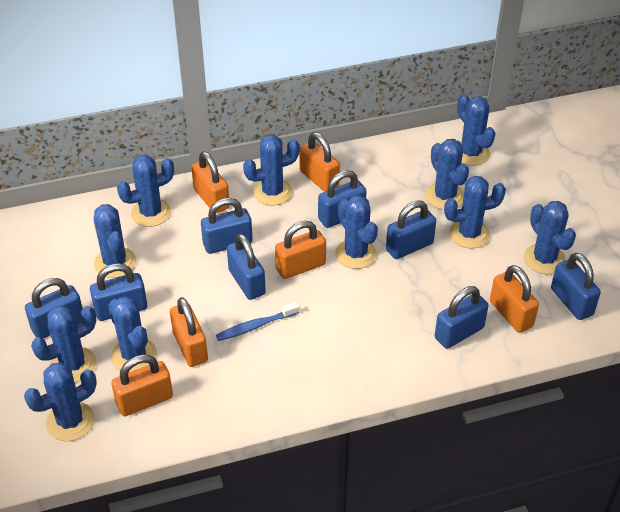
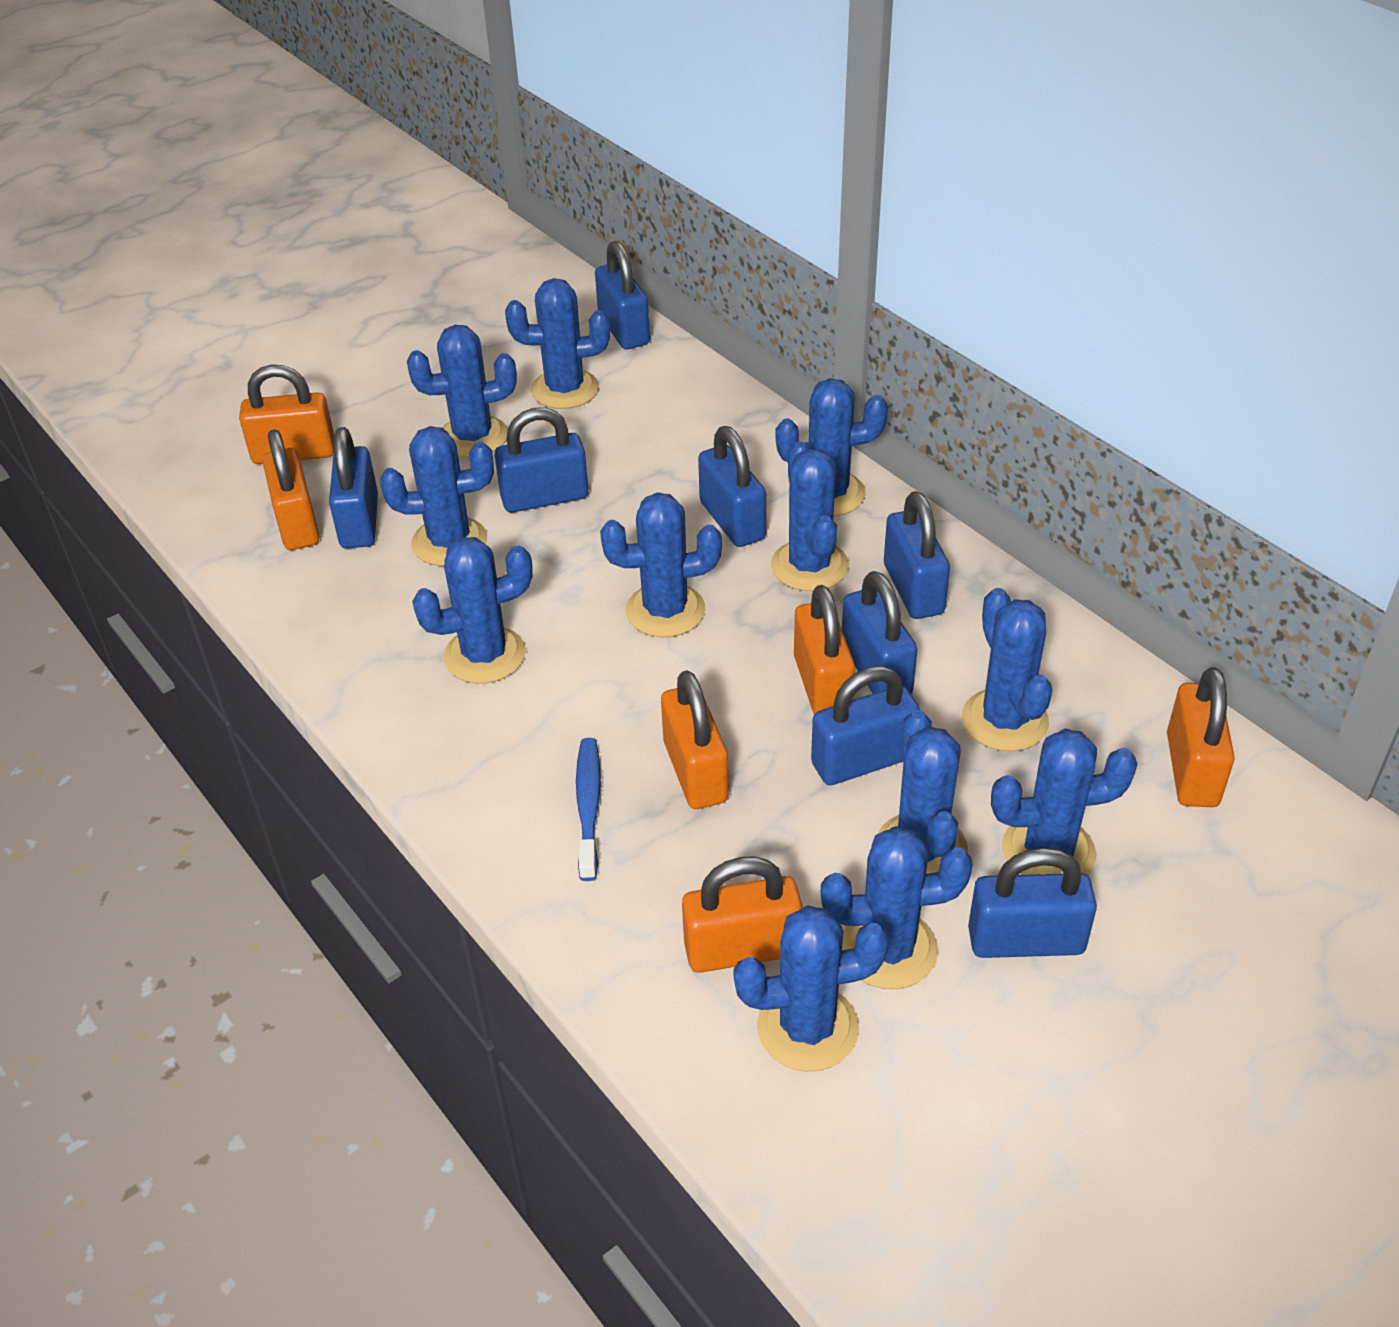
blue cactus: [24,362,97,441] [31,306,96,382] [94,204,136,278] [108,296,157,373] [117,155,174,227] [243,135,300,205] [335,195,378,269] [425,139,469,210] [444,176,506,249] [457,94,495,166] [524,201,576,274] = 11 -> [380,426,494,566] [407,325,517,458] [412,537,533,684] [505,278,610,409] [600,492,722,637] [733,905,889,1072] [771,441,849,591] [775,378,888,517] [821,826,973,989] [877,710,968,874] [962,588,1052,751] [991,728,1138,875] = 12

